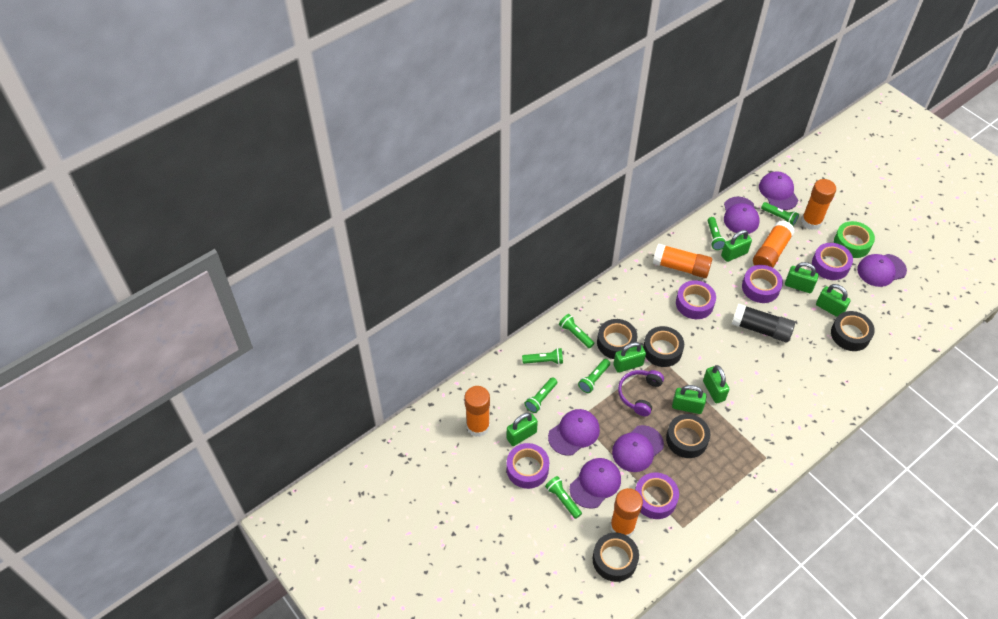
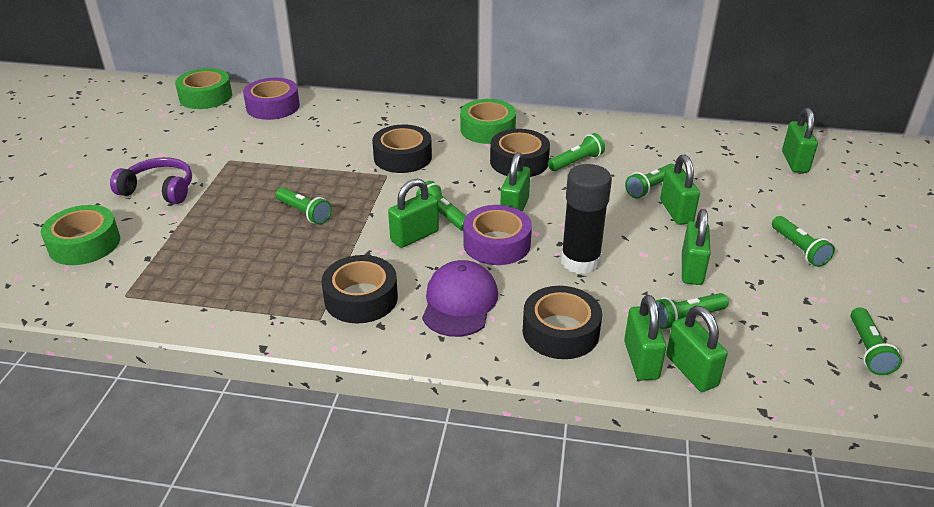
black tape: [593,533,639,582] [597,319,637,359] [643,326,684,367] [666,414,710,458] [831,311,875,351] = 5 -> [322,255,398,323] [372,125,432,173] [490,129,550,177] [523,286,602,359] = 4
green tape: [834,221,875,258] = 1 -> [41,205,120,265] [175,68,232,109] [460,99,516,144] = 3
orange glue stick: [465,386,490,437] [610,488,643,537] [653,244,712,278] [753,220,795,268] [801,179,836,230] = 5 -> none = 0
purple cap: [548,409,600,456] [570,458,621,509] [612,425,664,472] [724,197,760,234] [759,171,798,210] [857,254,907,287] = 6 -> [422,260,498,337] = 1
purple tape: [507,443,549,489] [635,472,679,519] [676,280,716,319] [742,265,783,303] [812,243,853,280] = 5 -> [243,78,300,120] [463,205,532,265] = 2

